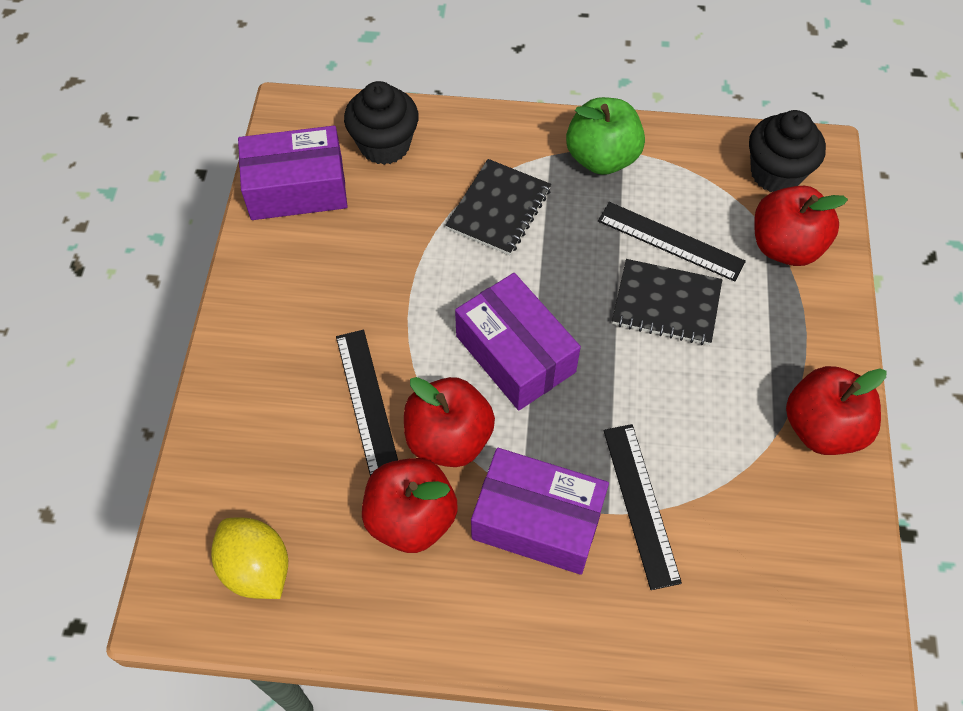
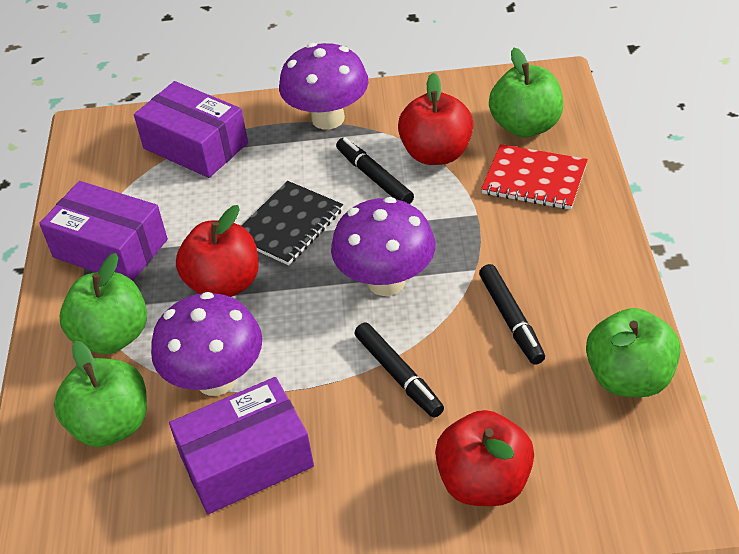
black cupcake: [344,81,419,165] [749,110,826,192] = 2 -> none = 0
black marker: none = 0 -> [336,138,414,204] [355,322,444,418] [479,264,545,365] = 3
black notebook: [445,159,551,255] [612,259,722,345] = 2 -> [241,181,343,265] = 1
black ruler: [336,330,398,476] [598,202,746,282] [603,424,682,590] = 3 -> none = 0
green apple: [566,97,645,175] = 1 -> [54,341,147,447] [60,253,147,354] [489,48,563,138] [586,308,681,397] = 4
purple mushroom: none = 0 -> [151,292,262,396] [279,43,369,129] [331,197,435,296] = 3
red apple: [362,458,458,553] [404,377,495,467] [754,186,848,266] [786,366,886,455] = 4 -> [176,205,259,297] [398,73,473,165] [435,410,534,506] = 3
red notebook: none = 0 -> [481,144,588,210] = 1
yellow lemon: [211,518,288,599] = 1 -> none = 0

